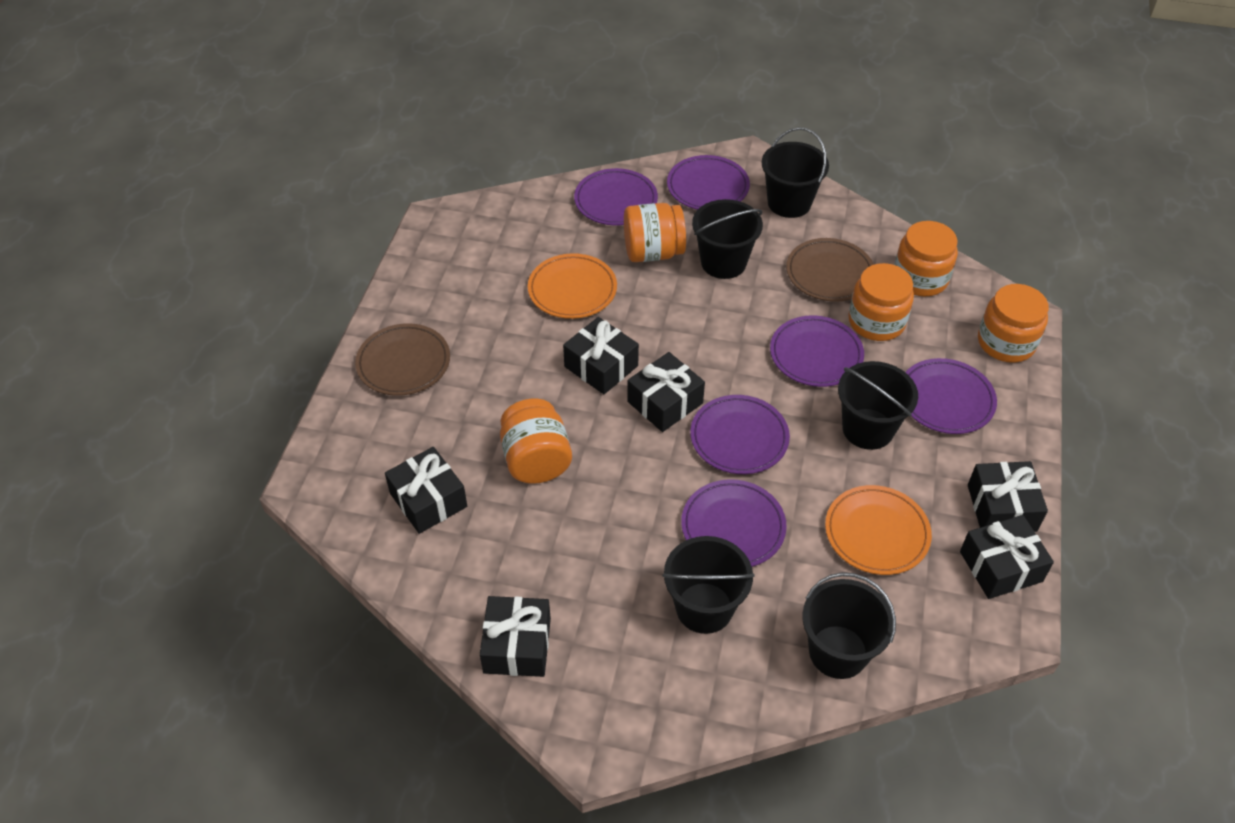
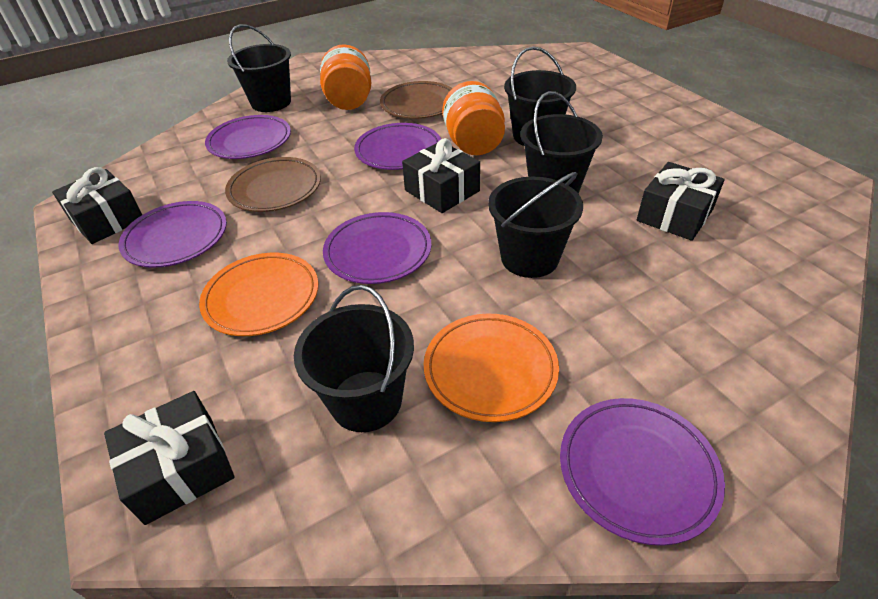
black gift: [385,447,467,534] [480,596,551,677] [563,317,639,394] [627,352,705,432] [960,515,1054,599] [968,461,1048,532] = 6 -> [52,167,142,244] [104,391,235,525] [402,138,480,213] [637,162,725,241] = 4
orange jar: [500,398,572,484] [624,203,686,262] [848,263,914,341] [894,221,958,296] [978,284,1049,363] = 5 -> [320,44,371,110] [442,81,505,155] = 2
purple plate: [574,168,658,225] [667,155,750,210] [681,479,787,567] [690,395,790,474] [770,315,864,387] [905,358,997,434] = 6 -> [118,201,227,268] [205,115,291,159] [323,212,431,284] [354,123,441,170] [560,398,725,546] = 5

